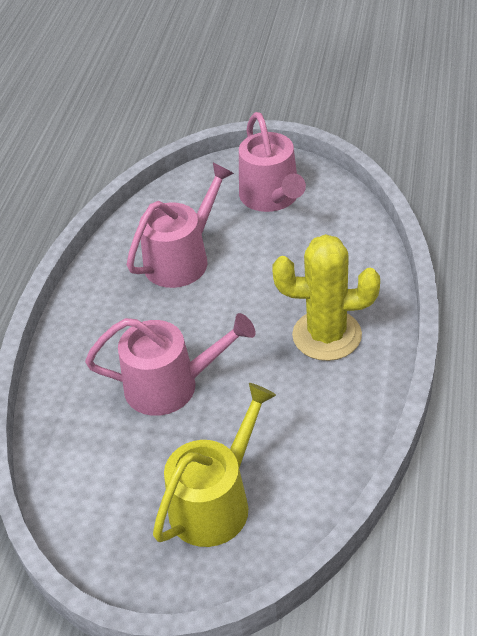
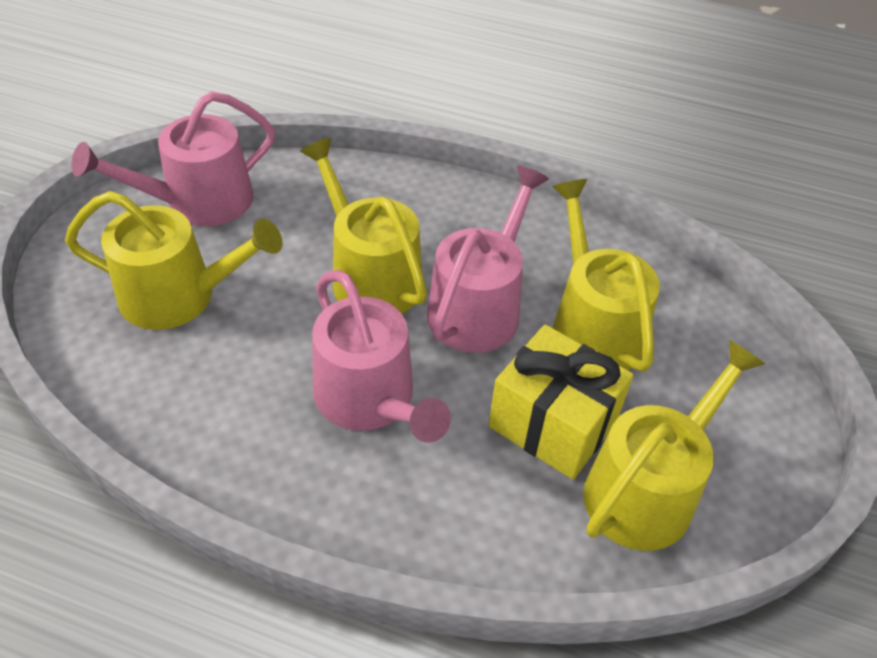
yellow cactus: [272,234,380,361] = 1 -> none = 0
yellow gift: none = 0 -> [489,325,633,480] = 1
yellow watering can: [153,383,276,547] = 1 -> [65,191,282,330] [300,138,427,314] [553,179,660,372] [583,340,765,551] = 4

